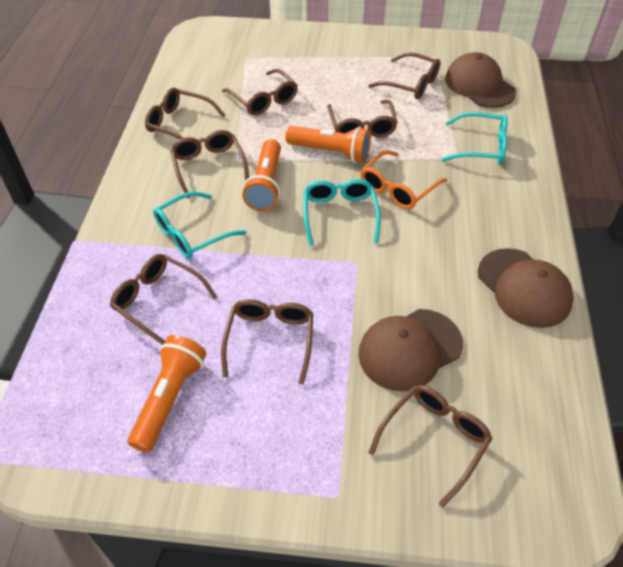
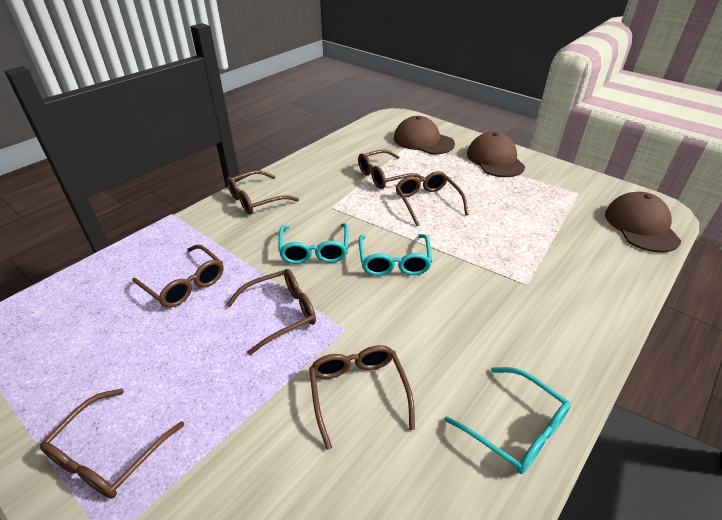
brown glasses: [110,254,217,345] [145,88,226,139] [170,130,249,198] [221,299,313,385] [222,69,298,115] [327,100,398,137] [368,52,440,99] [368,385,493,507] = 8 -> [40,389,184,499] [132,244,224,308] [226,269,316,355] [227,170,299,214] [309,345,415,450] [358,149,425,189] [396,171,469,226] = 7
orange flashlight: [128,335,207,453] [242,139,281,211] [285,126,371,163] = 3 -> none = 0
orange glasses: [360,150,447,209] = 1 -> none = 0

